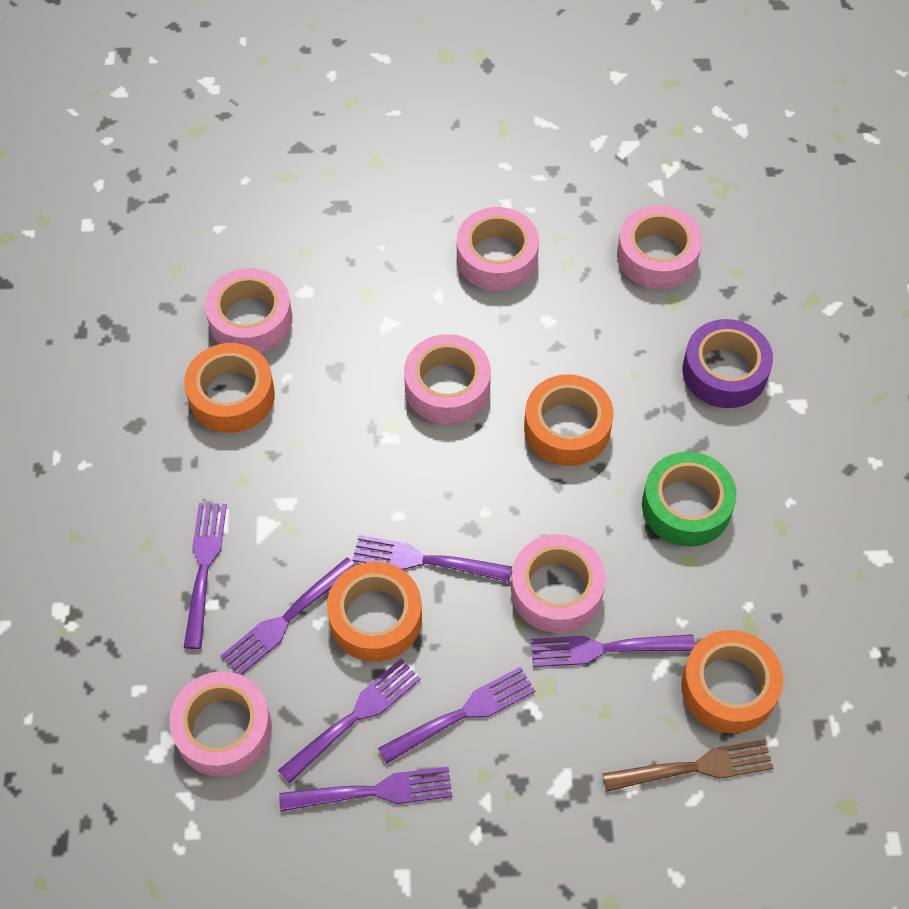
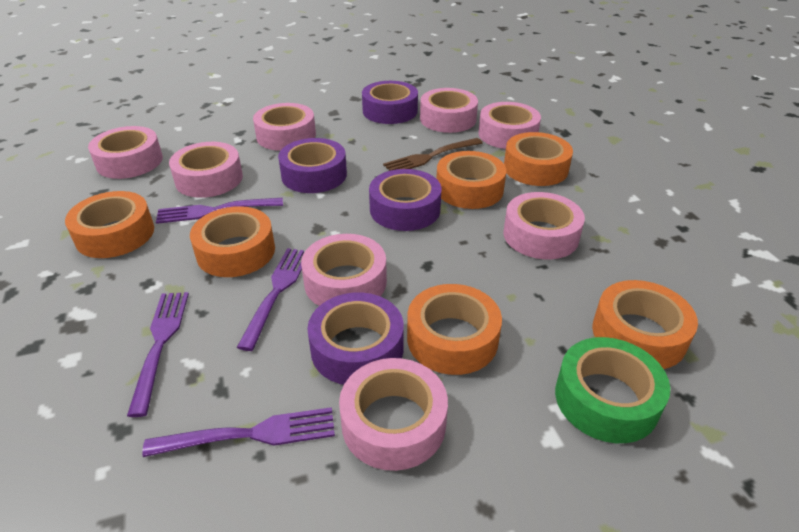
orange tape: [184,343,275,433] [327,562,422,662] [524,375,614,466] [681,630,783,733] = 4 -> [65,191,154,258] [190,206,275,277] [407,284,502,375] [436,151,506,209] [504,132,573,186] [592,280,698,369] = 6
pink tape: [169,671,272,777] [205,268,292,353] [404,334,491,424] [457,207,539,291] [511,534,606,633] [617,205,702,289] = 6 -> [88,126,163,179] [169,142,243,198] [253,103,316,151] [301,234,387,306] [339,358,448,471] [420,88,478,133] [478,102,541,149] [503,192,585,259] = 8
purple fork: [184,503,227,649] [221,557,356,675] [278,659,421,783] [279,767,452,811] [353,535,512,582] [378,666,535,764] [530,634,695,667] = 7 -> [127,292,189,417] [142,407,335,457] [156,198,283,224] [237,248,304,351] = 4
purple tape: [682,319,773,408] = 1 -> [278,138,347,193] [307,292,404,385] [362,81,418,124] [369,169,441,231] = 4

